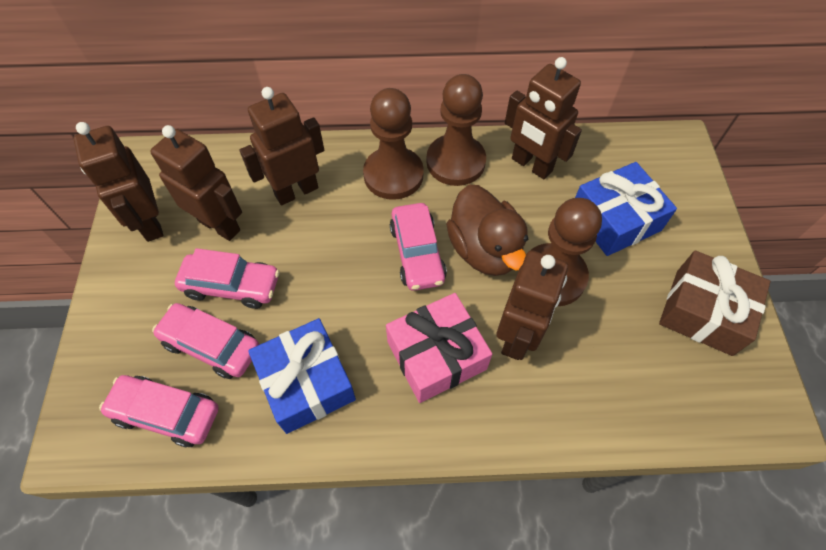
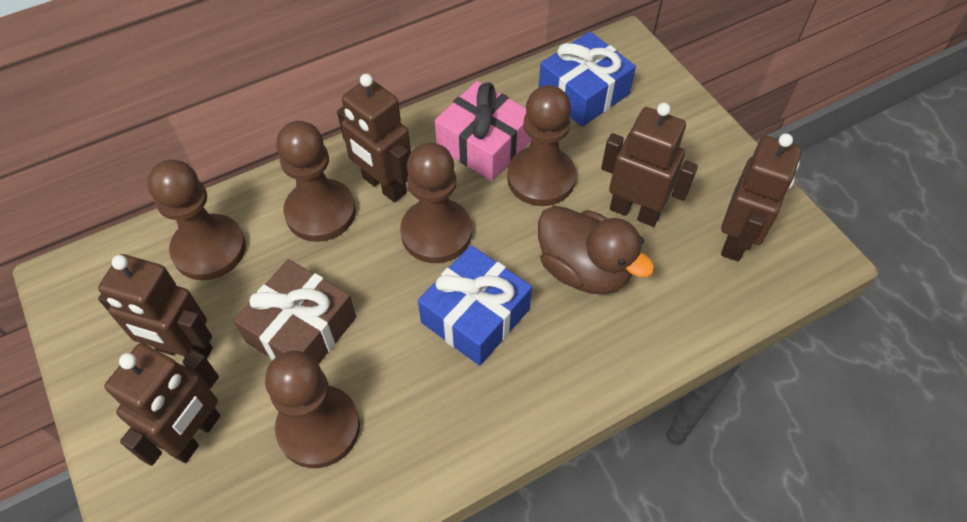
brown pawn: [363,88,424,200] [426,74,486,186] [531,198,602,306] = 3 -> [147,160,246,280] [265,351,360,468] [276,121,356,242] [400,142,472,263] [507,85,576,206] = 5
pink car: [99,375,219,447] [152,303,260,379] [175,248,280,309] [390,203,447,291] = 4 -> none = 0

